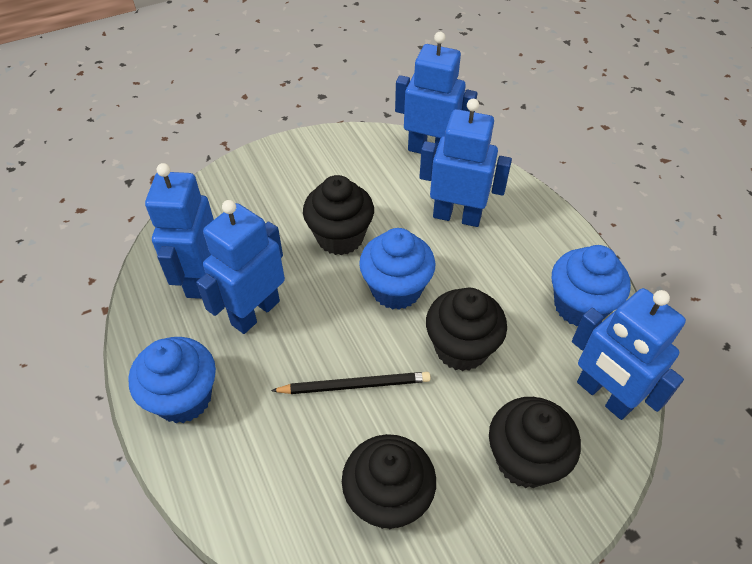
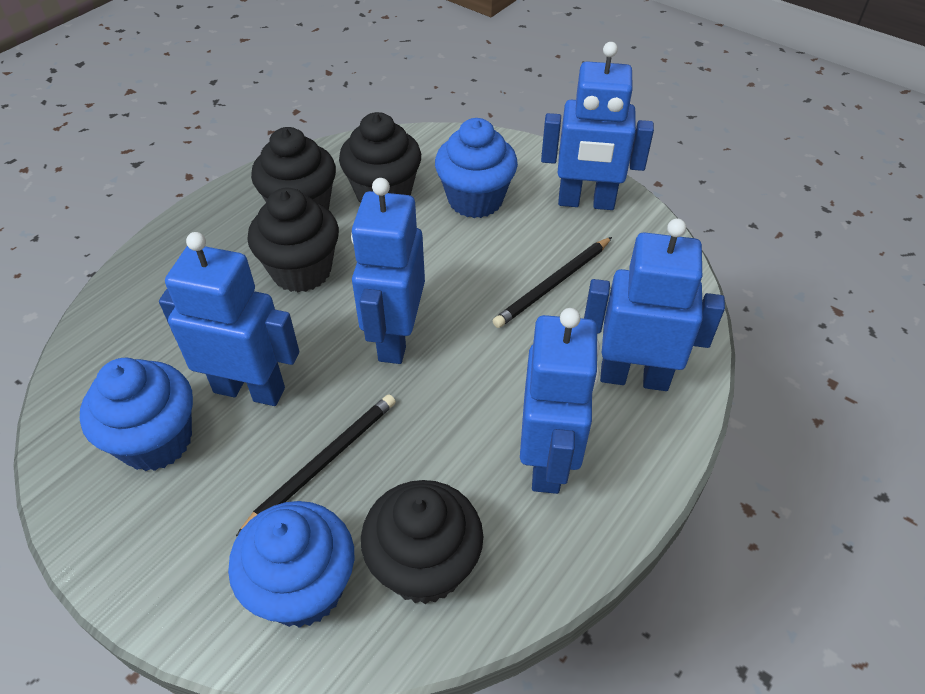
black pencil: [271,372,431,394] = 1 -> [236,394,396,536] [493,237,612,328] = 2

